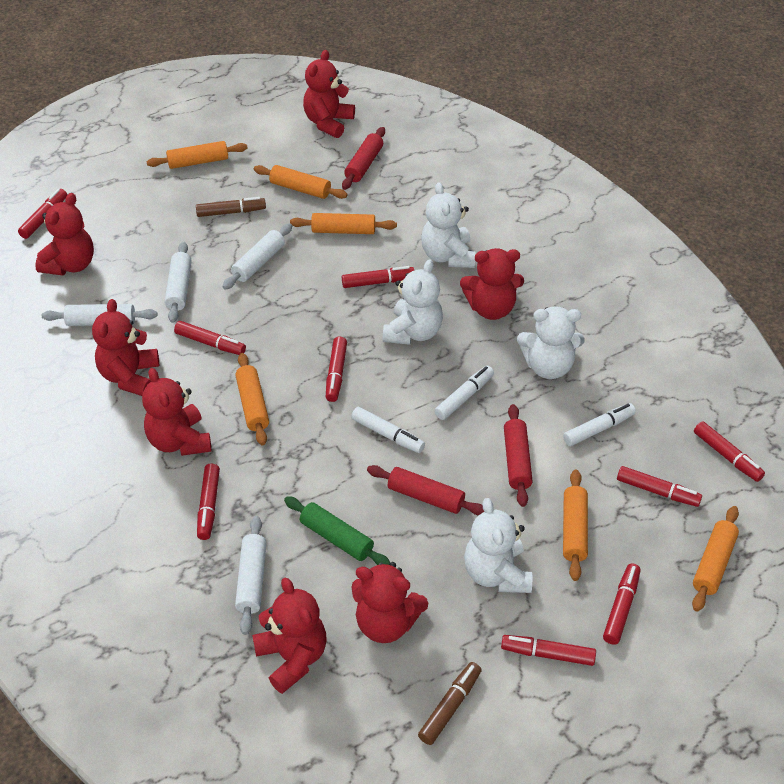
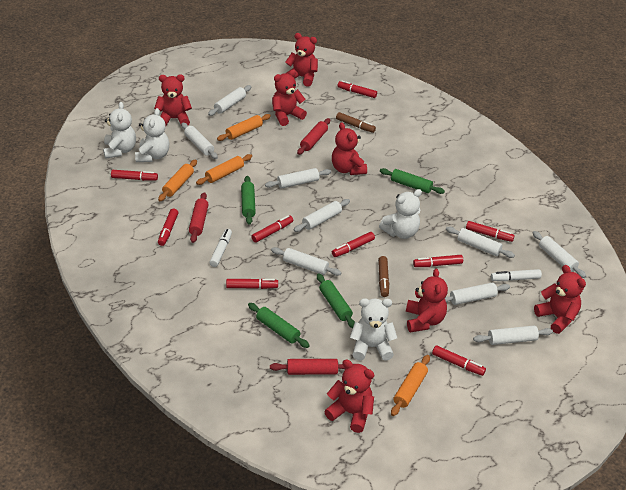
green rolling pin: [284,496,390,565] = 1 -> [241,176,256,225] [248,303,310,348] [317,273,355,328] [380,168,445,194] = 4
orange rolling pin: [147,141,247,169] [235,353,269,446] [254,165,348,199] [290,213,397,234] [563,470,588,581] [692,506,739,612] = 6 -> [158,160,197,201] [196,154,252,185] [217,114,271,141] [391,355,430,416] = 4
white marker: [351,407,425,453] [434,366,494,420] [563,403,636,446] = 3 -> [209,229,232,267] [491,269,542,281] = 2
white rolling pin: [42,304,158,326] [165,242,192,323] [222,223,292,290] [235,516,267,635] = 4 -> [181,123,218,159] [208,85,251,116] [265,168,331,189] [271,247,342,276] [294,199,350,232] [445,282,510,305] [446,227,515,258] [473,326,553,345] [532,231,586,278] = 9

